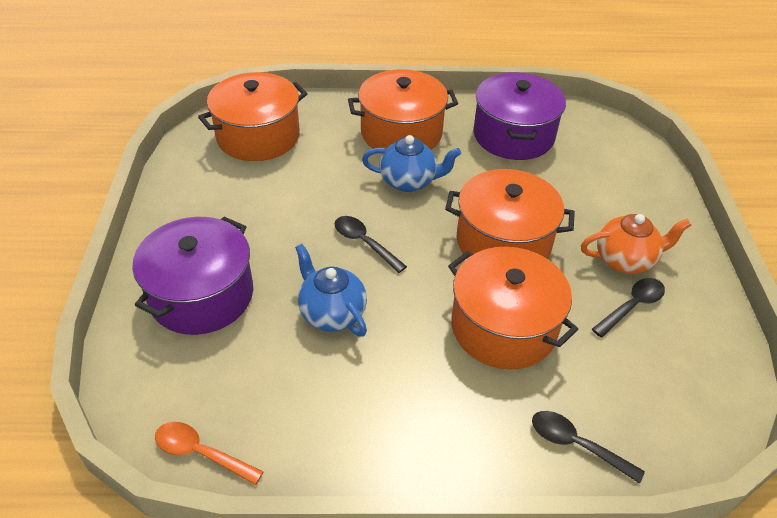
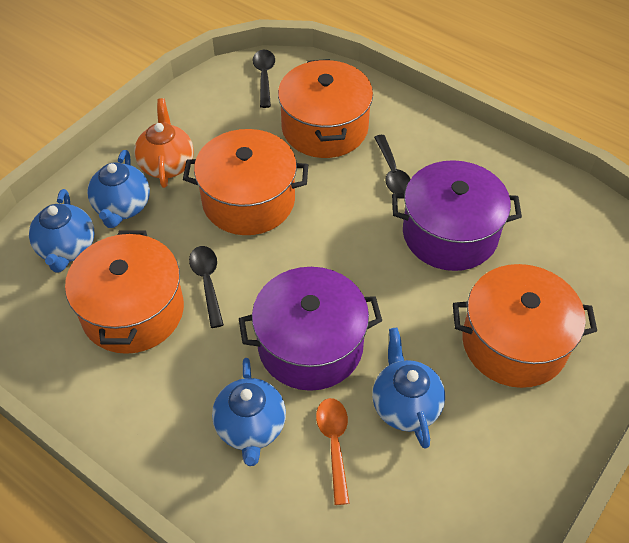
blue teapot: [295,244,367,337] [362,135,461,192] = 2 -> [29,189,94,273] [87,150,150,228] [212,358,286,466] [372,328,445,449] = 4

